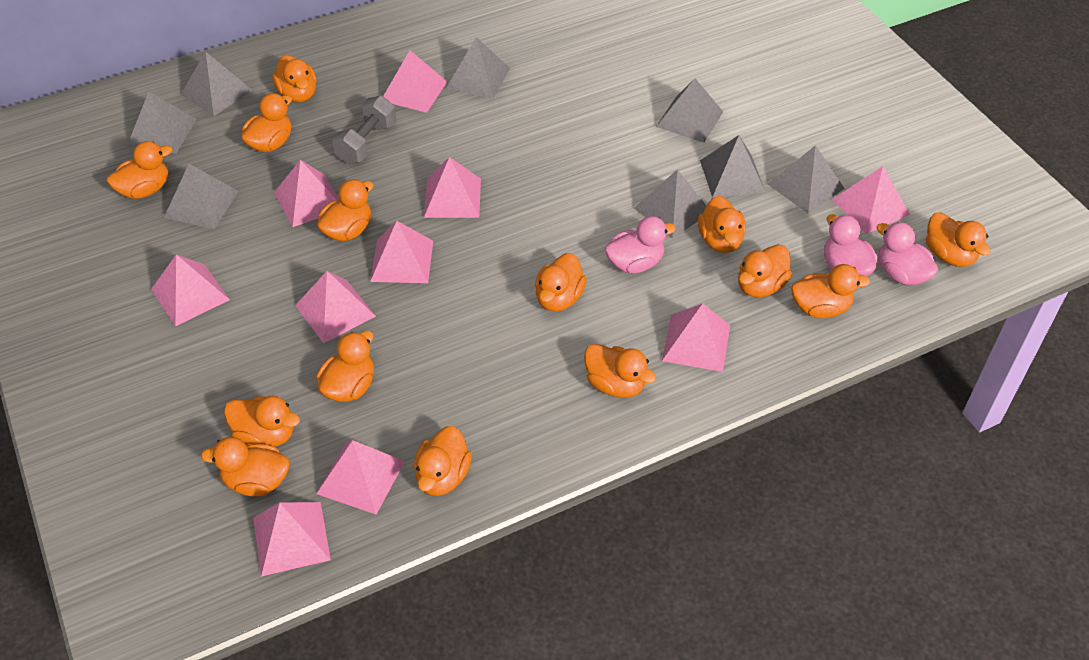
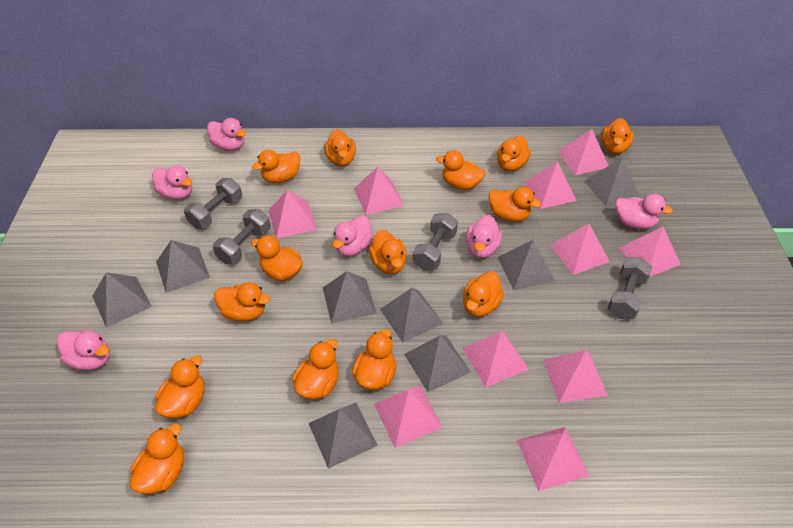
grey dumbbell: [332,96,396,164] = 1 -> [184,178,242,229] [213,209,271,264] [413,213,458,270] [607,257,652,319] = 4
pink duck: [605,216,676,273] [824,214,877,276] [877,222,938,285] = 3 -> [57,330,110,370] [152,165,192,200] [207,118,246,151] [332,215,373,256] [466,215,502,258] [616,194,673,229] = 6

